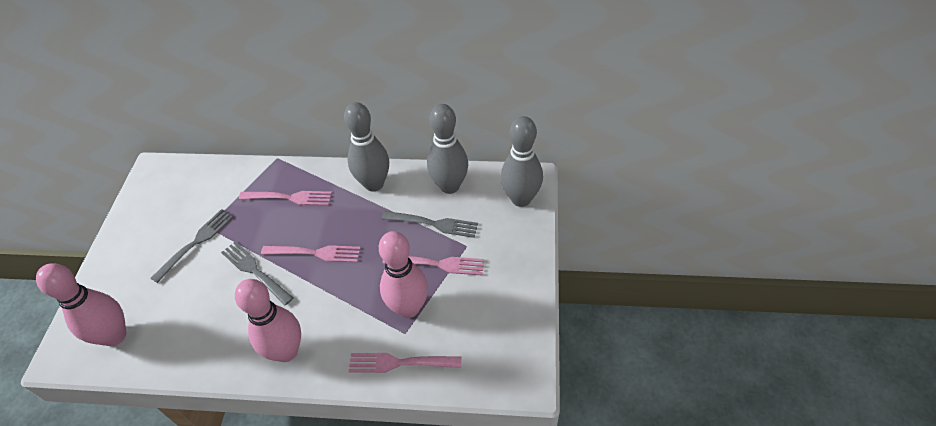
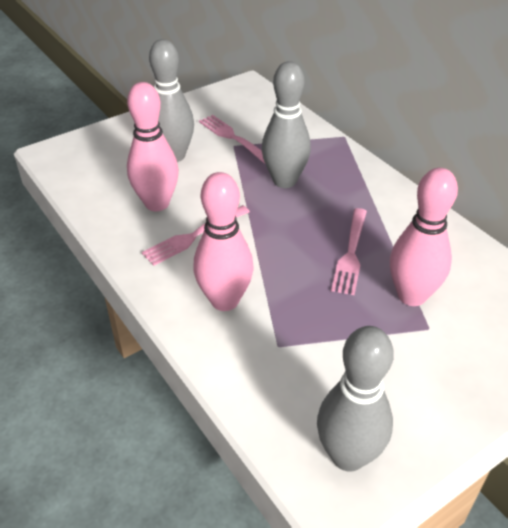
grey fork: [151,209,234,283] [221,241,293,305] [382,211,478,238] = 3 -> none = 0
pink fork: [239,191,332,206] [261,245,361,262] [349,353,461,373] [383,256,484,276] = 4 -> [142,205,250,266] [199,115,265,164] [331,208,367,295] = 3

